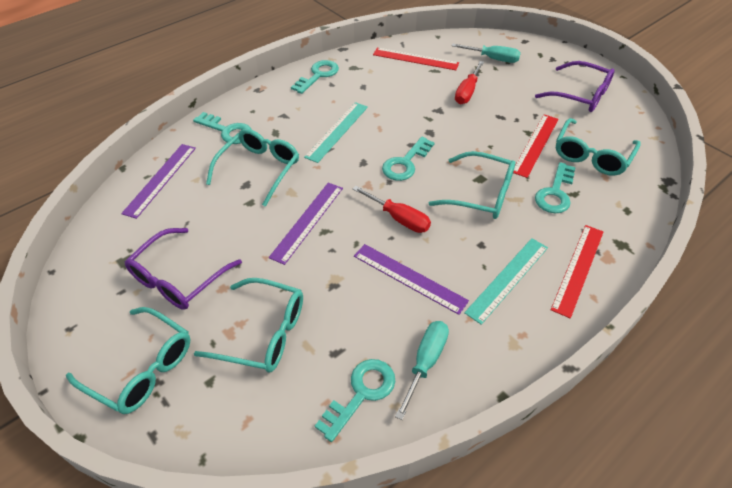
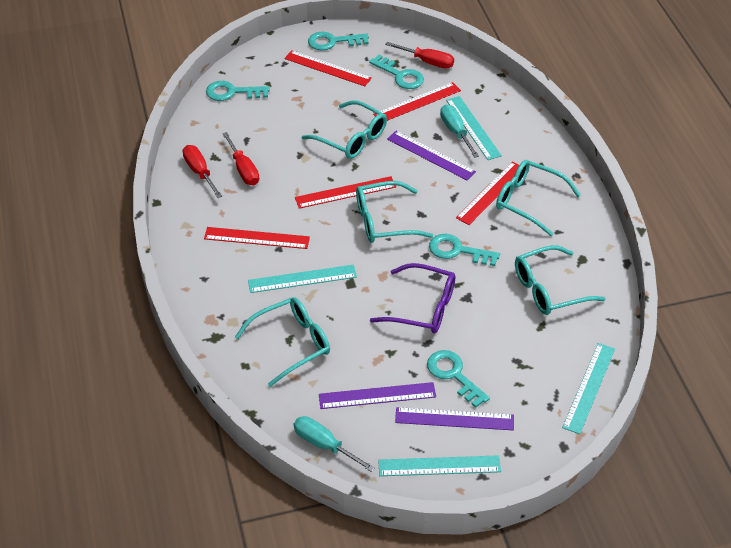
purple glasses: [125,228,242,309] [535,61,615,112] = 2 -> [370,263,455,334] = 1
red ruler: [373,48,459,70] [513,114,559,178] [551,225,603,319] = 3 -> [204,227,310,249] [284,50,372,86] [295,176,396,209] [373,82,461,121] [456,161,519,225] = 5
red screwdriver: [353,186,431,233] [455,61,484,104] = 2 -> [183,145,222,198] [222,132,259,185] [385,42,454,69] = 3
turquoise ruler: [304,102,368,163] [464,238,548,325] = 2 -> [248,265,357,293] [378,455,501,476] [446,96,502,160] [562,343,615,434] = 4

